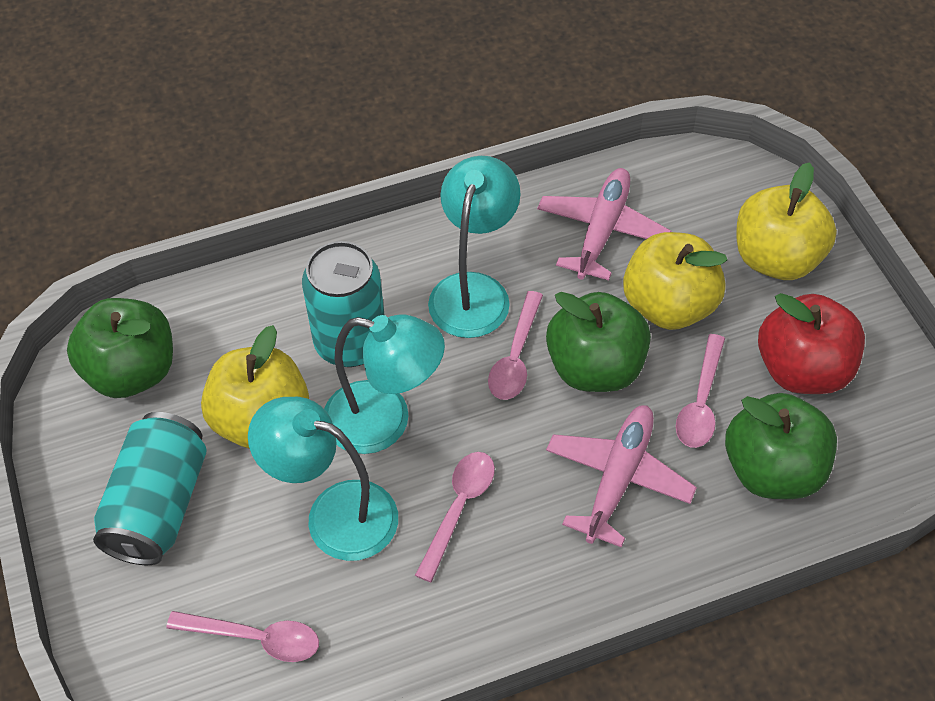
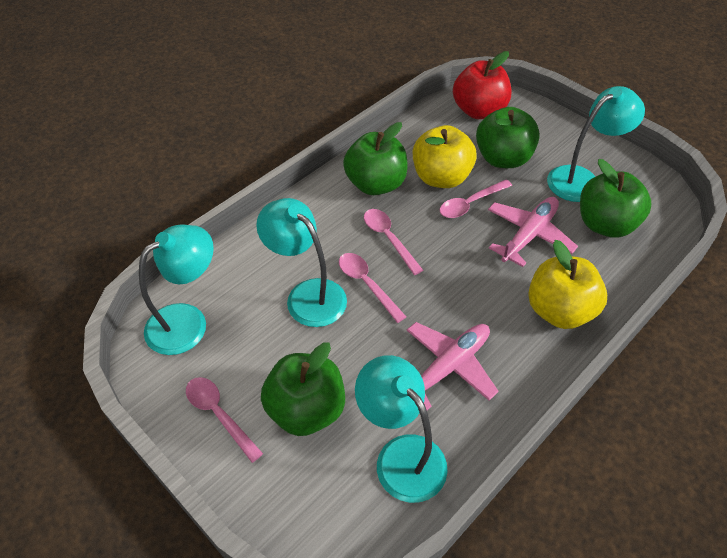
green apple: [67,298,173,398] [546,292,651,392] [725,393,837,499] = 3 -> [261,343,345,436] [343,122,408,195] [476,107,540,168] [580,159,651,238] = 4
turquoise can: [93,412,207,565] [302,241,384,367] = 2 -> none = 0
turquoise lamp: [248,397,398,561] [324,314,445,454] [428,156,520,338] = 3 -> [139,225,214,355] [256,198,347,327] [355,355,448,503] [547,86,645,202] = 4
yellow apple: [201,325,309,449] [623,232,727,330] [737,162,837,280] = 3 -> [413,125,477,188] [528,240,607,329] = 2

